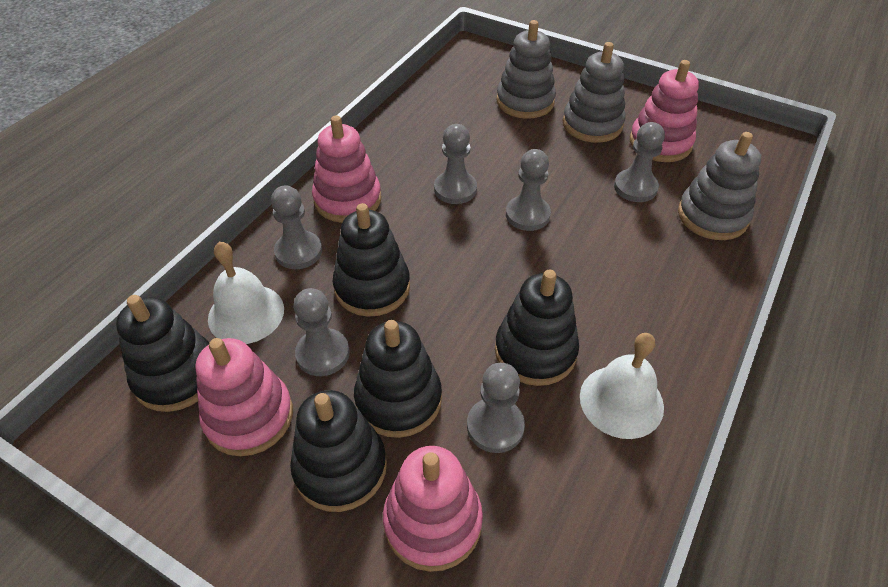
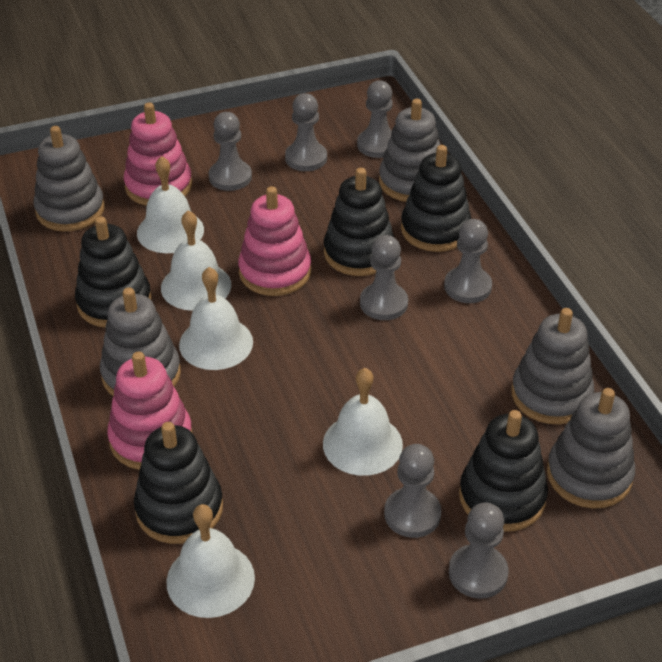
grey pawn: [271,186,322,269] [293,288,350,376] [434,124,477,204] [467,363,525,453] [506,149,551,231] [614,122,665,202] = 6 -> [209,112,252,191] [285,93,327,171] [357,81,393,158] [360,235,408,320] [384,444,441,538] [444,219,492,303] [449,502,509,599] = 7
grey stacking toy: [496,20,556,119] [563,42,626,143] [678,132,761,240] = 3 -> [33,126,105,232] [100,287,181,396] [379,99,441,202] [511,308,594,424] [547,388,635,509] = 5
pink stacking toy: [195,338,293,456] [312,115,381,223] [383,446,483,572] [630,60,699,162] = 4 -> [107,351,192,470] [124,102,192,206] [238,186,311,296] = 3
white bell: [208,242,284,344] [580,333,664,439] = 2 -> [137,156,204,253] [161,210,231,311] [166,504,255,618] [179,267,253,370] [323,368,403,476] = 5

